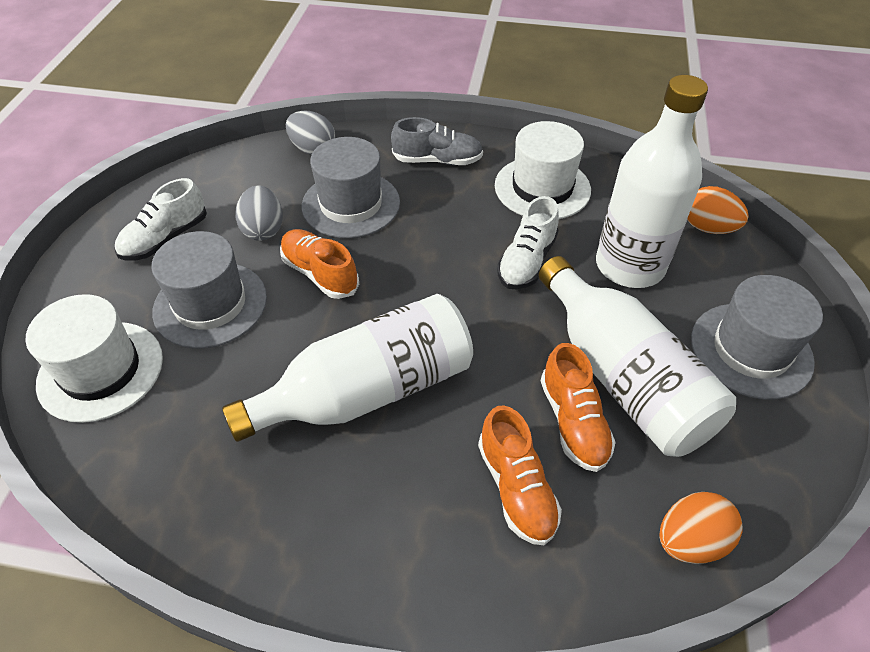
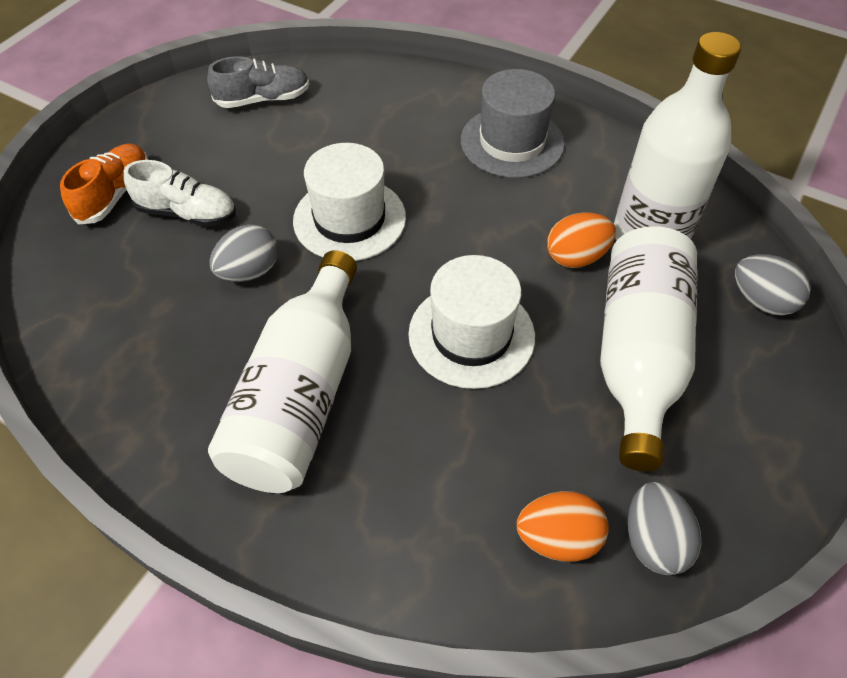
grey egg: [235,185,283,241] [286,111,336,155] = 2 -> [210,224,278,282] [628,482,701,575] [735,254,811,316] = 3
grey hat: [151,231,267,349] [302,137,400,238] [691,275,823,400] = 3 -> [461,69,565,178] = 1
orange shoe: [280,229,359,299] [478,405,562,545] [541,343,616,472] = 3 -> [60,144,148,224] = 1
white shoe: [115,178,207,260] [497,196,559,289] = 2 -> [123,160,236,227] = 1

